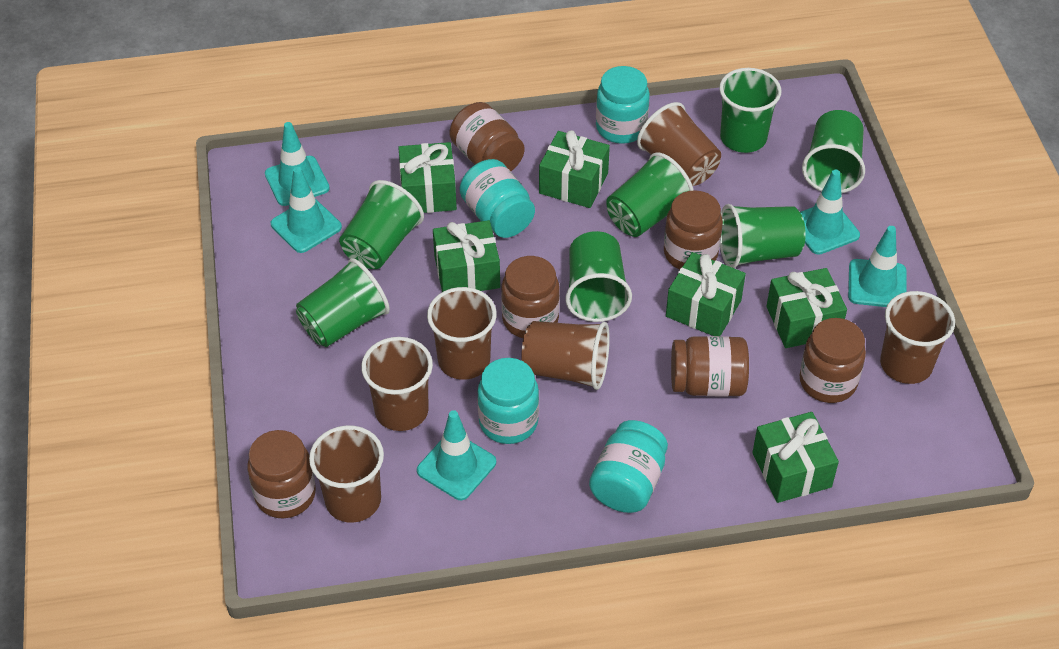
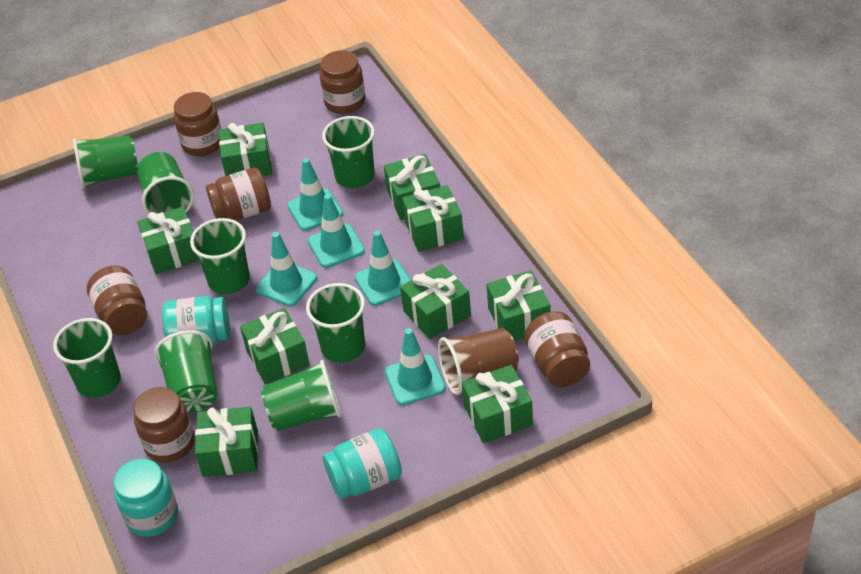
brown cup: [309,425,384,523] [361,337,433,431] [427,287,497,380] [521,321,610,390] [637,102,721,186] [880,291,955,384] = 6 -> [438,328,519,395] = 1
green cup: [296,258,390,347] [339,180,424,269] [566,231,632,322] [606,152,694,237] [719,68,781,153] [720,204,806,268] [802,110,865,193] = 7 -> [53,318,121,398] [73,135,138,189] [137,152,194,214] [154,330,218,413] [190,218,250,294] [261,360,342,431] [306,283,365,363] [322,116,375,188] = 8
green gift: [398,142,457,213] [433,220,500,292] [539,130,610,208] [666,252,746,336] [752,412,839,503] [766,268,847,348] = 6 -> [137,207,199,274] [195,407,258,477] [219,123,272,176] [240,308,310,384] [384,154,440,220] [400,264,471,339] [402,185,464,252] [462,365,533,443] [487,270,551,341] = 9
turquoise jar: [460,159,535,238] [477,358,539,444] [589,420,668,513] [596,66,650,144] = 4 -> [114,459,178,537] [162,296,230,345] [323,428,402,499] = 3

